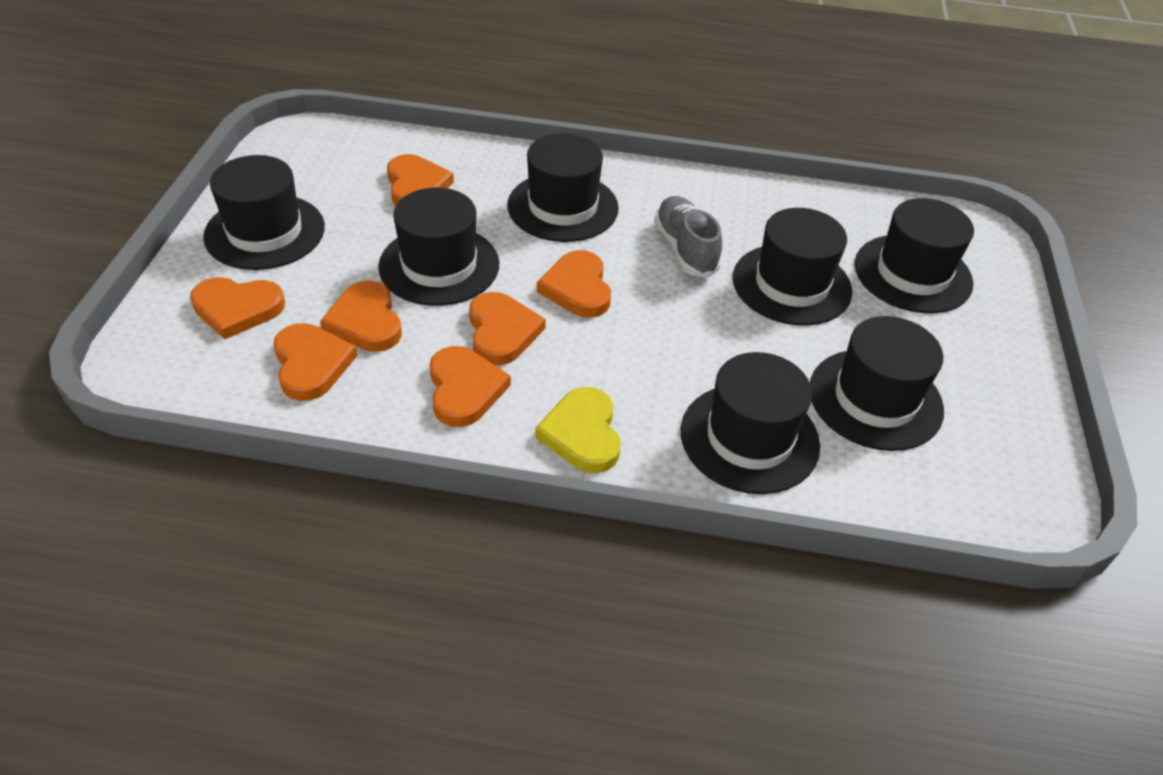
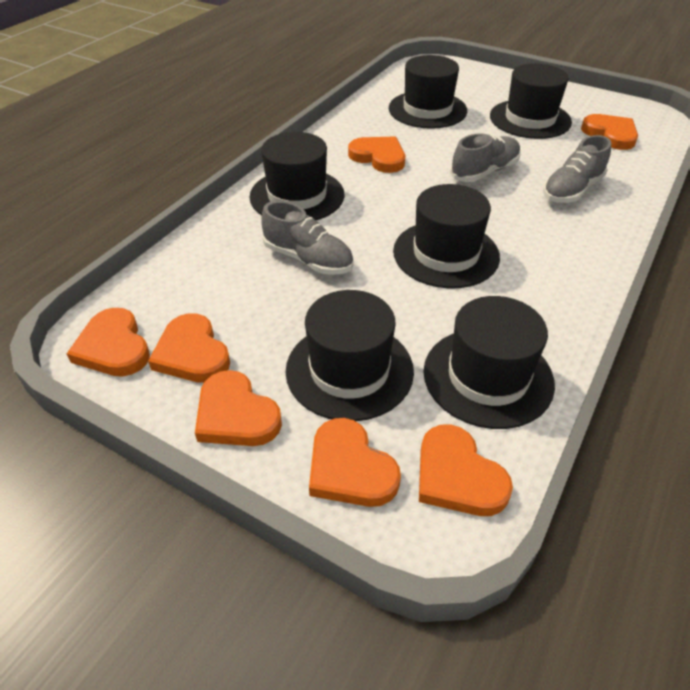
black hat: [203,155,325,270] [378,188,499,306] [507,133,619,242] [681,352,820,494] [733,208,852,326] [810,316,944,451] [855,198,974,313] = 7 -> [249,132,344,220] [285,290,414,421] [389,55,467,129] [393,184,500,289] [423,296,555,429] [490,63,572,139] = 6
grey shoe: [654,196,722,278] = 1 -> [261,201,354,275] [450,133,521,182] [543,135,611,203] = 3
yellow heart: [535,387,621,473] = 1 -> none = 0

